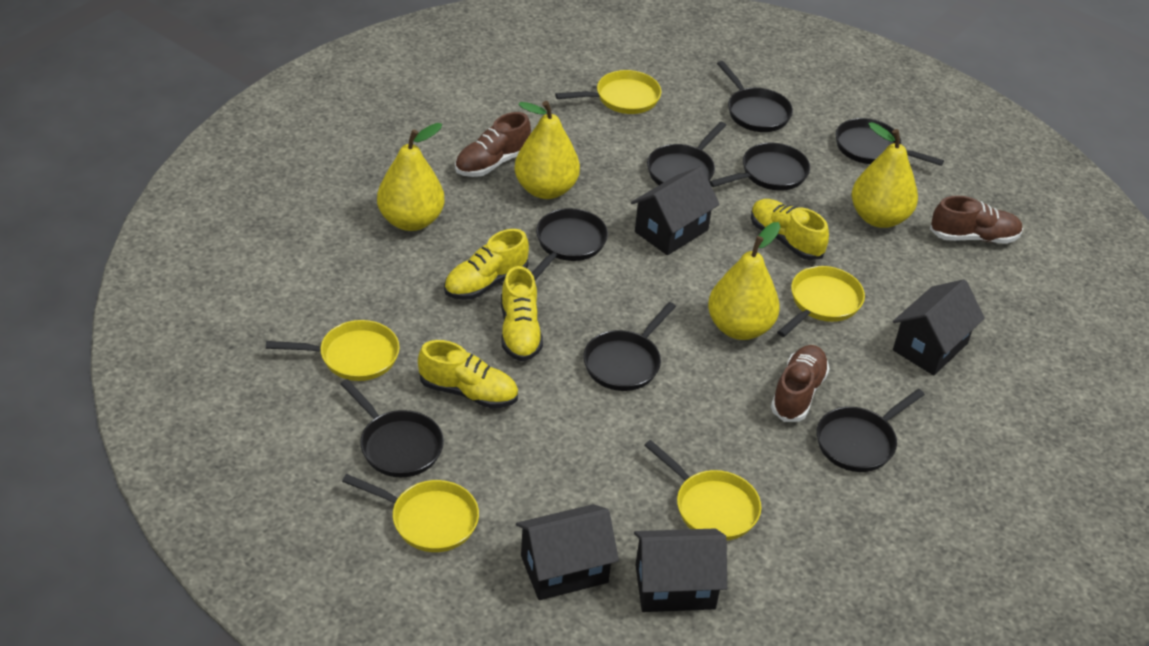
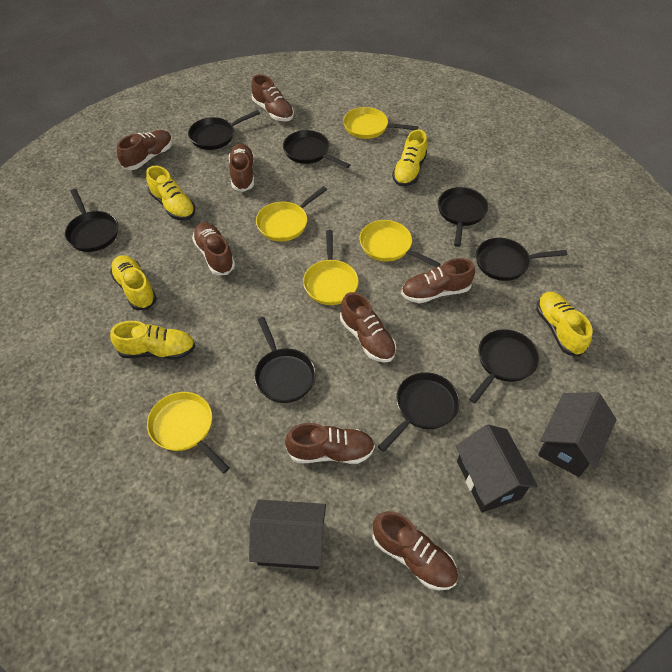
black house: [516,504,619,600] [631,167,720,255] [634,529,727,612] [893,279,985,375] = 4 -> [249,500,326,569] [456,425,538,512] [538,392,617,477] = 3
brown shoe: [455,112,531,177] [771,345,830,422] [930,196,1023,244] = 3 -> [117,130,173,170] [192,222,235,275] [229,143,254,192] [251,75,294,121] [285,423,375,464] [340,292,396,363] [372,511,458,591] [401,258,475,303] = 8
yellow pear: [377,123,445,231] [515,101,580,199] [708,222,780,340] [852,122,918,228] = 4 -> none = 0
yellow shoe: [418,340,518,408] [444,229,529,300] [501,266,543,361] [751,199,829,260] = 4 -> [110,255,157,310] [110,321,195,359] [146,166,195,221] [392,129,427,186] [536,292,593,357] = 5

